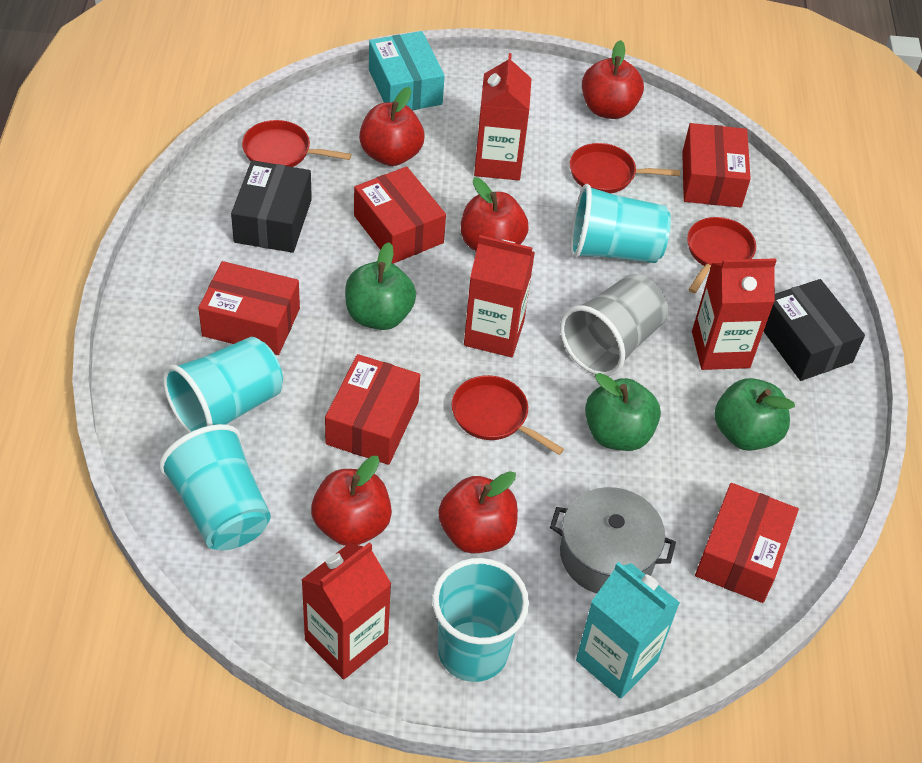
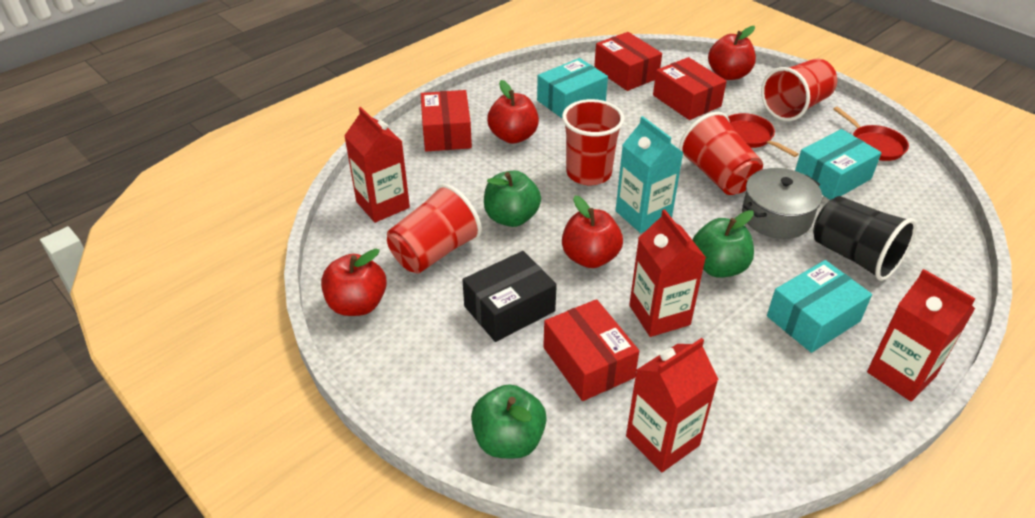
black box: [231,160,312,253] [763,279,865,381] = 2 -> [462,251,557,342] = 1
black cup: none = 0 -> [813,196,917,281] = 1
grey cup: [560,274,668,376] = 1 -> none = 0
red apple: [311,456,392,546] [359,87,425,166] [438,471,518,553] [461,177,529,251] [582,40,644,119] = 5 -> [321,249,387,316] [487,80,539,144] [562,196,623,268] [708,26,756,80] = 4
red box: [198,261,300,355] [325,354,420,465] [354,166,446,264] [682,123,751,208] [695,483,799,603] = 5 -> [421,90,472,152] [543,299,639,401] [594,32,662,91] [653,57,727,120] = 4
red cup: none = 0 -> [387,184,482,274] [562,99,624,185] [679,112,763,195] [761,59,837,121] = 4
red pan: [242,120,352,167] [452,375,564,455] [570,143,680,193] [687,217,756,293] = 4 -> [728,113,799,157] [833,107,909,161] = 2
turquoise box: [369,31,445,110] = 1 -> [537,58,608,118] [767,260,872,353] [795,129,882,200] = 3
turquoise cup: [159,424,271,550] [163,337,283,433] [432,558,529,682] [570,184,671,263] = 4 -> none = 0

